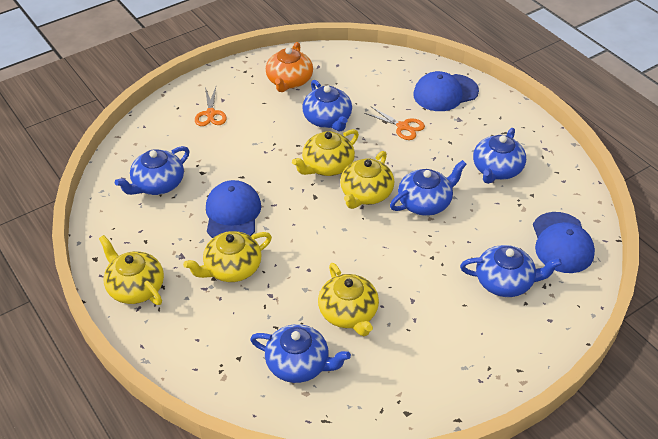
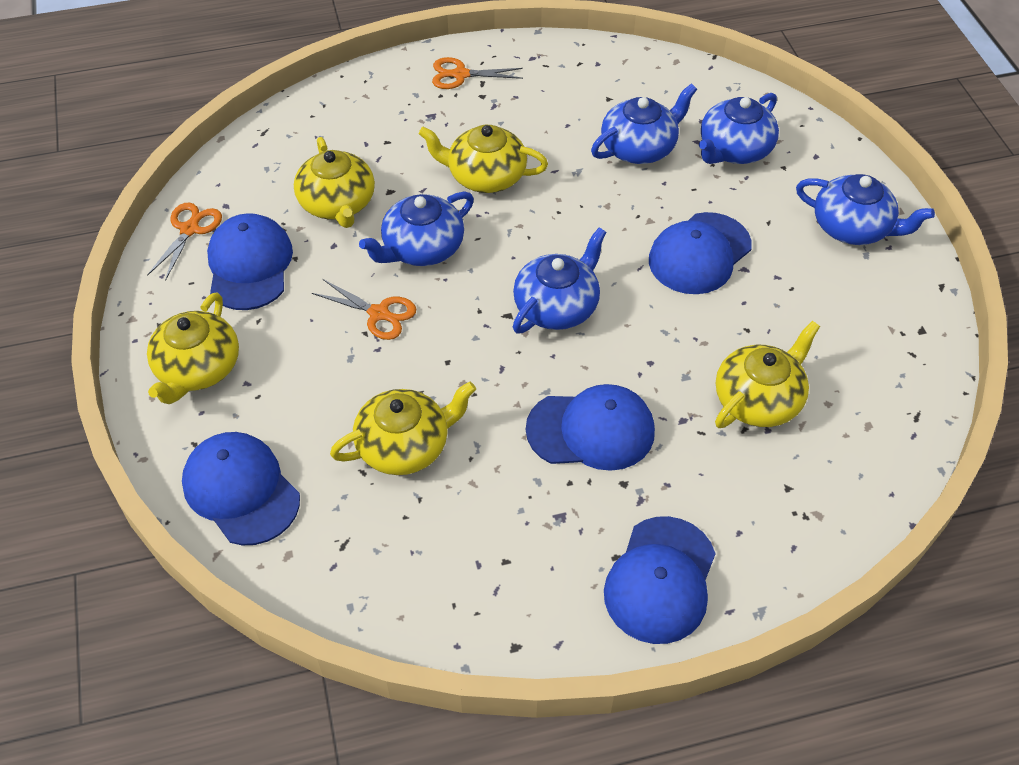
blue cap: [206,180,261,238] [413,71,479,111] [533,212,595,273] = 3 -> [182,432,300,545] [207,213,293,310] [526,384,655,471] [604,516,716,644] [649,212,752,294] = 5
blue teapot: [115,146,190,195] [250,324,351,383] [302,80,352,132] [390,160,467,216] [460,245,562,297] [473,128,526,184] = 6 -> [359,192,474,266] [513,228,606,334] [591,84,697,164] [699,93,779,164] [796,174,935,245] = 5
orange scissors: [195,87,227,126] [364,106,425,140] = 2 -> [147,203,222,281] [312,279,416,340] [432,57,523,89] = 3
orange teapot: [266,42,313,92] = 1 -> none = 0

